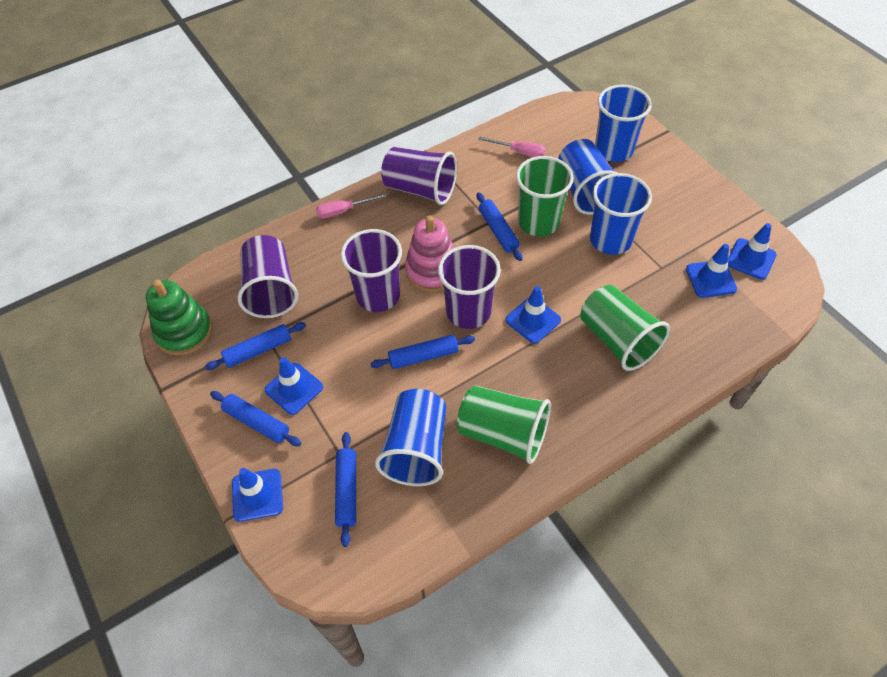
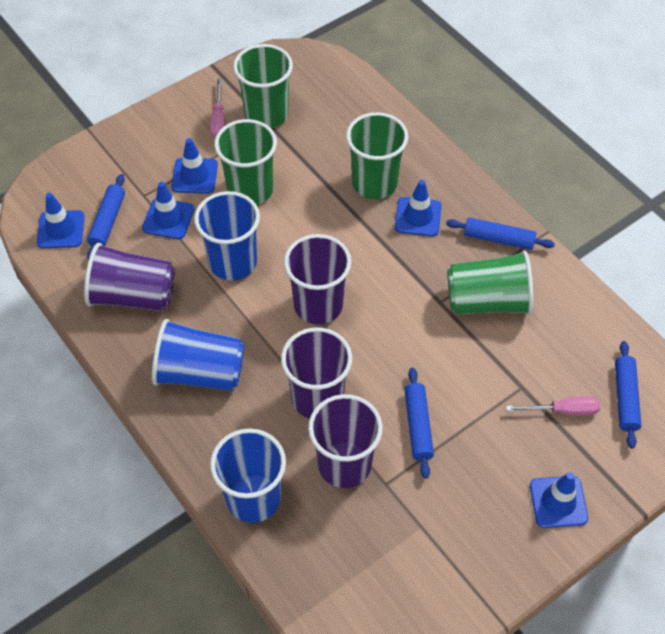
blue cup: [375,389,446,486] [558,139,617,215] [590,173,652,255] [595,85,652,162] = 4 -> [152,319,245,391] [194,191,260,280] [210,428,286,523] = 3
blue rolling pin: [205,322,306,370] [210,391,301,446] [335,432,356,547] [371,335,475,369] [477,193,522,261] = 5 -> [87,174,125,260] [404,368,434,479] [446,217,555,250] [615,341,641,449] = 4
green cup: [457,385,551,464] [516,156,574,237] [580,285,670,371] = 3 -> [214,119,277,205] [233,44,293,128] [346,112,409,199] [447,251,533,315] = 4
green stacking toy: [146,279,212,356] = 1 -> none = 0
pink stacking toy: [405,215,454,292] = 1 -> none = 0

